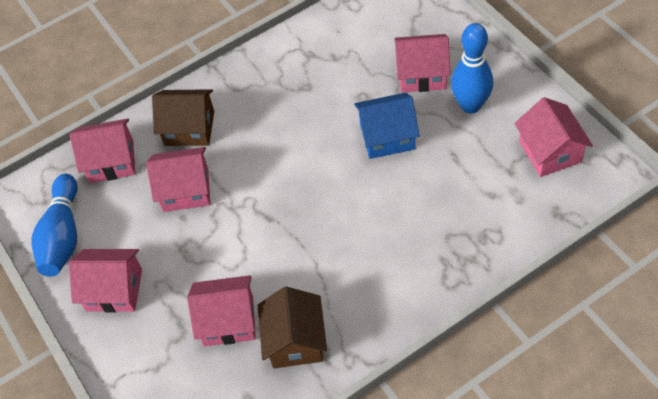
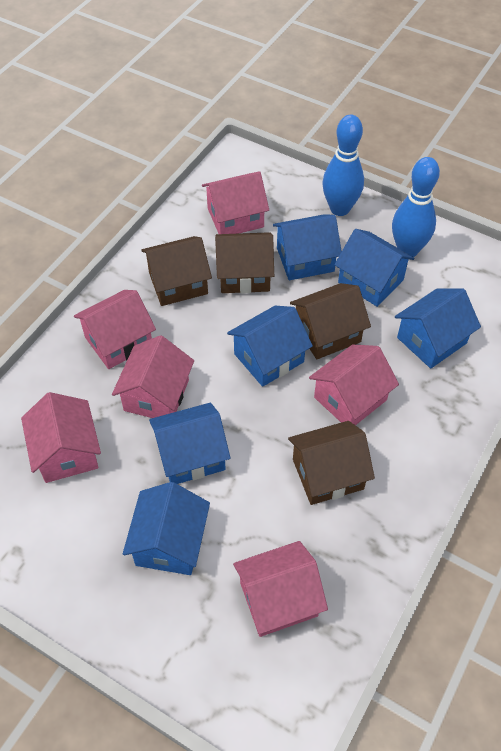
blue house: [354,93,420,159] = 1 -> [123,482,210,575] [149,403,230,484] [227,306,313,387] [273,214,342,280] [334,229,414,307] [395,289,481,369] = 6
brown house: [152,89,214,146] [258,287,327,369] = 2 -> [141,236,212,306] [215,232,274,293] [288,421,375,505] [290,283,371,359] = 4

